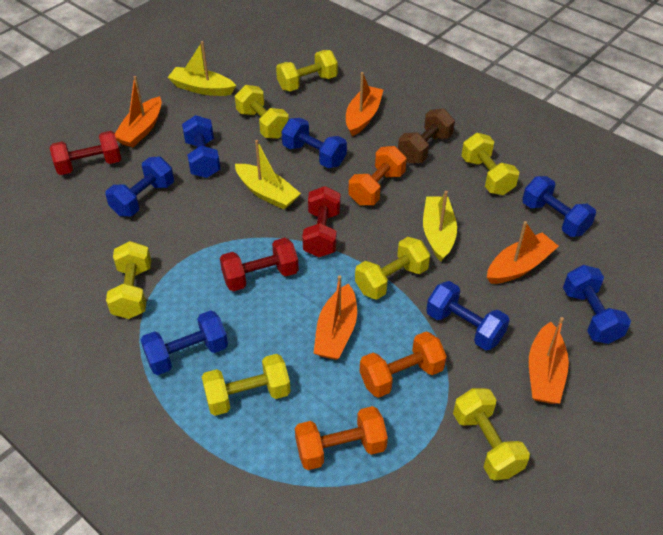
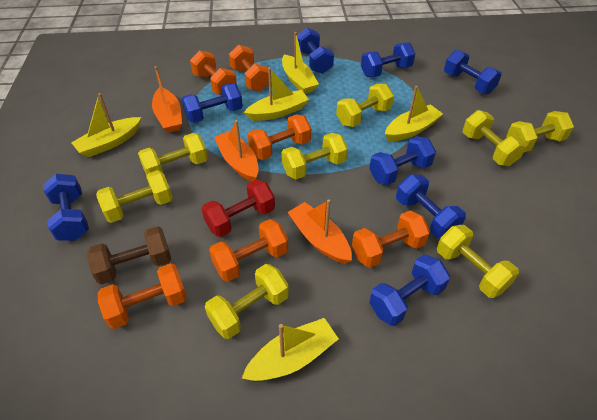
blue dumbbell: [105,157,174,216] [141,310,228,375] [182,115,220,178] [281,118,347,168] [426,281,509,350] [522,176,596,237] [563,265,631,344] = 7 -> [43,174,89,241] [181,83,243,123] [297,28,334,74] [361,42,415,77] [369,136,436,185] [369,254,450,326] [396,175,466,238] [444,50,502,94] = 8
orange boat: [115,76,162,147] [314,275,357,360] [346,72,383,136] [487,221,559,284] [529,317,569,404] = 5 -> [152,66,182,133] [214,120,259,182] [288,199,352,264] = 3
orange dumbbell: [295,406,388,470] [348,146,407,205] [360,331,447,398] = 3 -> [98,263,187,329] [190,50,237,95] [209,219,288,282] [229,45,269,92] [248,114,311,160] [352,210,430,268] = 6
red dumbbell: [50,131,121,175] [220,238,299,291] [303,186,340,257] = 3 -> [202,179,275,237] = 1
yellow boat: [167,41,236,96] [235,140,301,210] [423,191,457,261] = 3 -> [71,93,141,157] [242,318,339,381] [244,68,309,121] [282,32,319,94] [385,86,443,141] = 5
yellow dumbbell: [106,241,151,319] [202,354,291,416] [235,85,289,139] [276,50,338,91] [355,237,430,300] [453,388,530,480] [461,133,519,195] = 7 -> [96,170,173,223] [138,133,208,176] [205,264,289,339] [282,133,348,179] [336,84,394,127] [437,225,519,298] [463,110,526,166] [506,111,574,152] = 8

